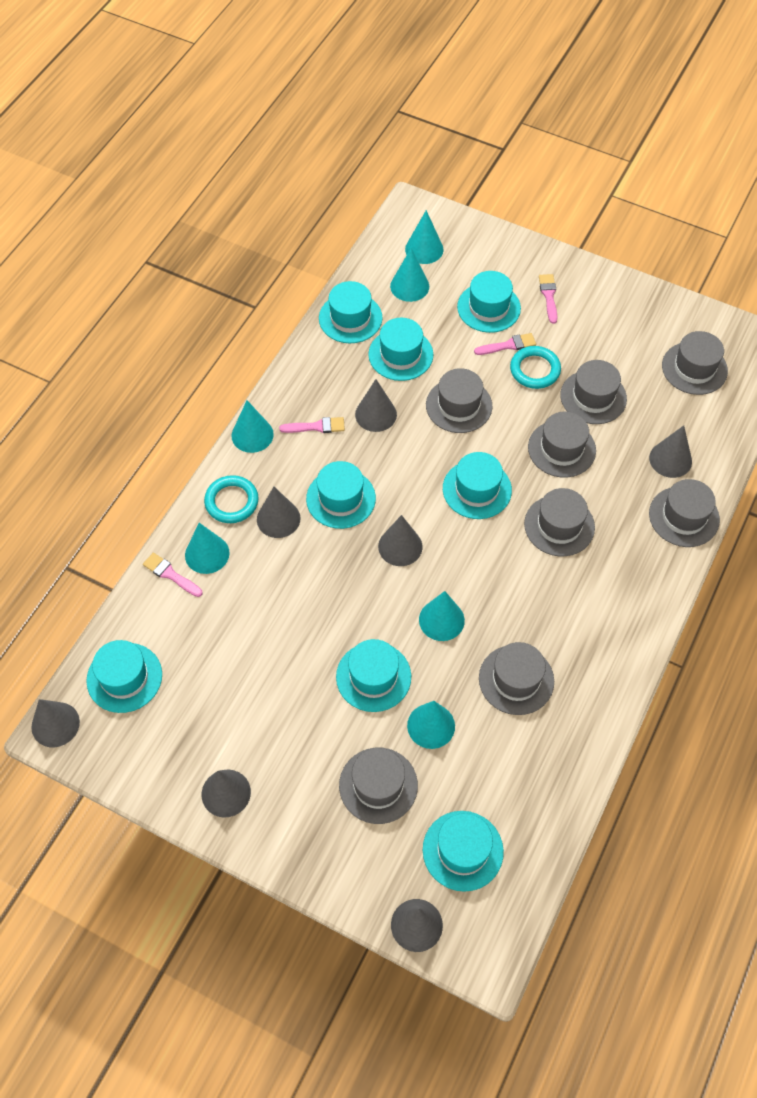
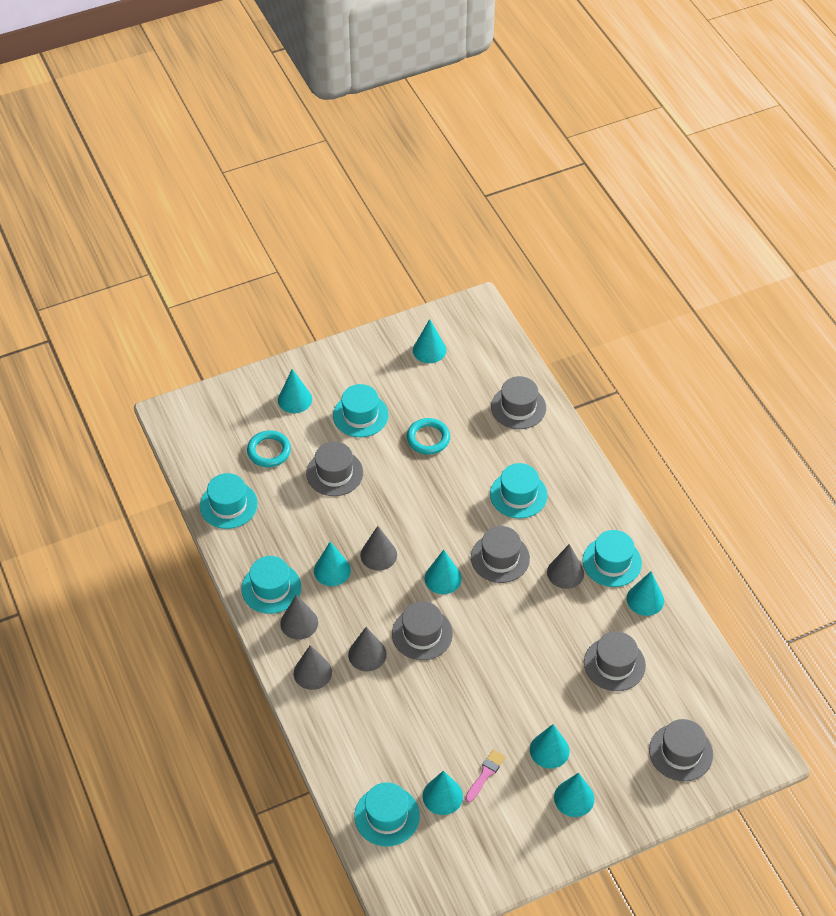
grey cone: [31,699,80,747] [202,770,251,818] [257,487,301,538] [355,379,397,432] [378,515,423,566] [391,899,443,952] [649,425,692,478] = 7 -> [280,595,318,640] [294,645,332,690] [348,627,387,671] [360,526,397,571] [547,544,584,589] = 5
grey hat: [339,748,418,824] [426,368,492,433] [479,642,554,715] [524,488,595,556] [528,412,596,478] [560,360,627,424] [649,479,720,547] [662,331,728,395] = 8 -> [306,442,363,496] [392,601,453,660] [471,526,530,583] [491,376,546,429] [584,631,646,691] [649,719,713,781] = 6
pink brush: [143,553,203,597] [279,417,345,433] [474,333,536,355] [539,274,557,324] = 4 -> [465,749,505,803] = 1
turquoise cone: [185,523,230,574] [231,400,274,453] [390,248,429,302] [405,210,444,264] [407,701,455,749] [419,591,465,641] = 6 -> [278,369,312,413] [314,542,351,586] [413,319,446,363] [423,771,463,815] [425,550,462,594] [530,724,570,769] [554,773,595,817] [627,571,664,616] = 8
turquoise hat: [86,640,162,713] [306,461,376,529] [319,281,383,343] [336,639,411,712] [368,318,433,381] [423,811,504,892] [443,452,512,519] [457,271,521,333] = 8 -> [200,473,258,529] [241,556,301,614] [333,384,389,437] [354,782,420,846] [490,463,548,518] [583,530,642,587] = 6

